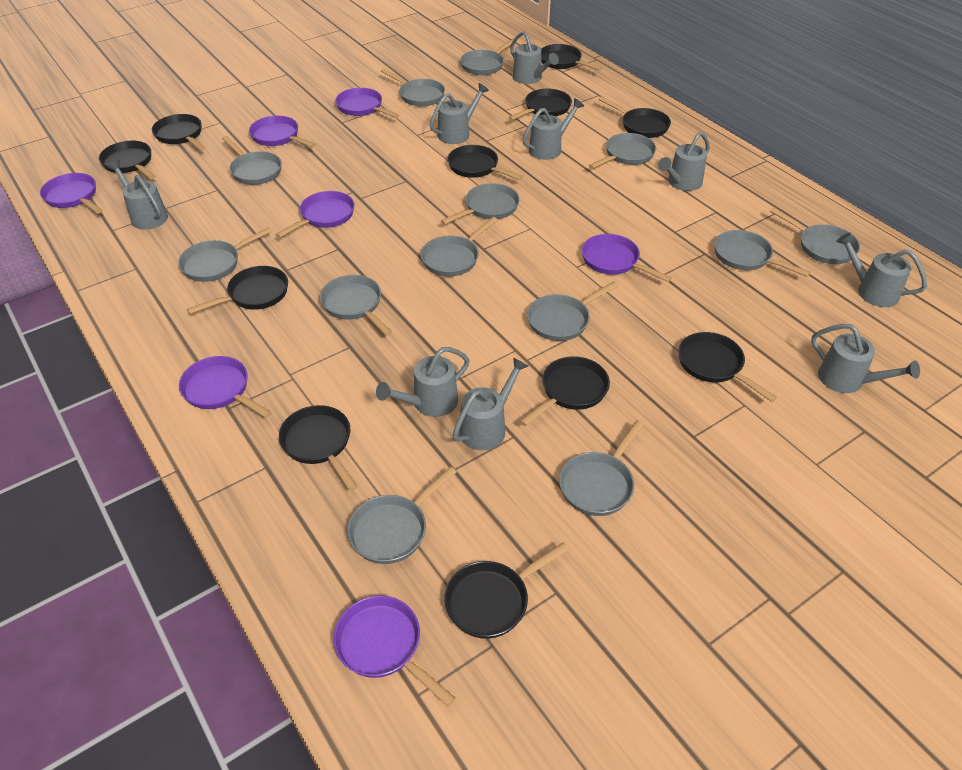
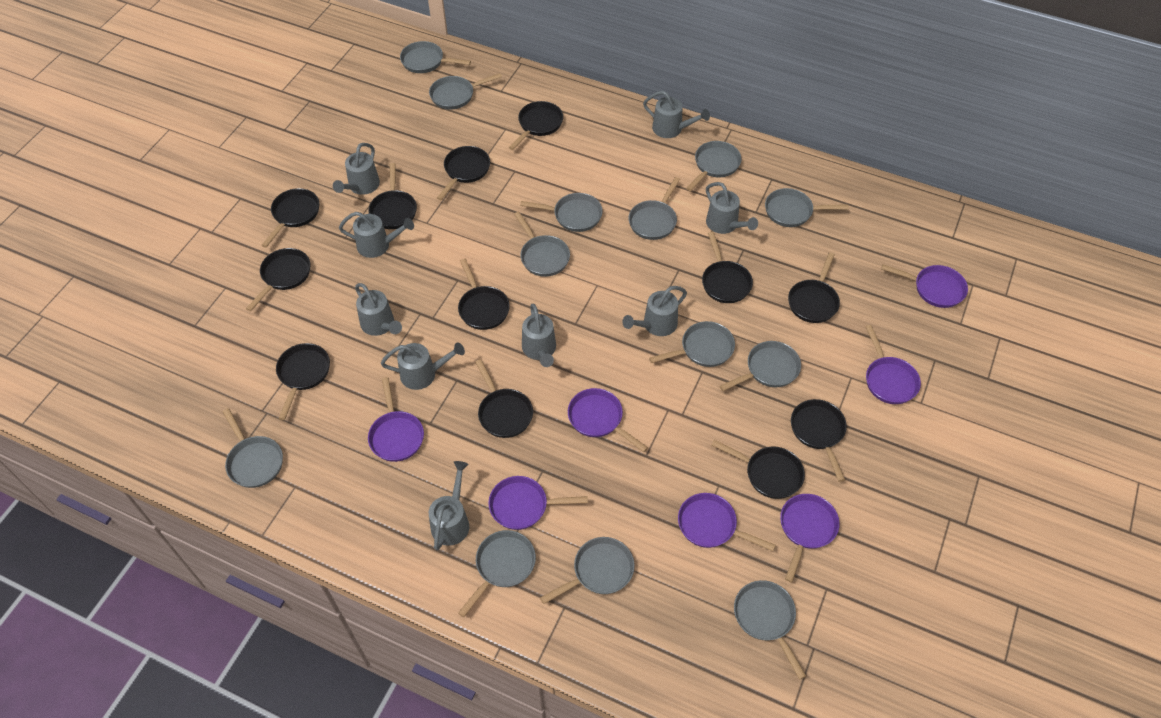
black pan: [99,141,156,179] [152,114,205,151] [187,266,288,314] [279,405,358,491] [444,542,569,639] [447,145,524,180] [508,89,572,120] [520,356,610,426] [541,44,603,71] [598,96,671,138] [678,332,777,402] = 11 -> [246,248,310,311] [262,188,319,248] [276,343,330,420] [368,163,417,229] [437,146,490,200] [458,259,510,330] [475,359,533,438] [509,101,563,150] [702,232,753,303] [712,440,805,499] [788,252,840,323] [791,399,847,482] = 12

